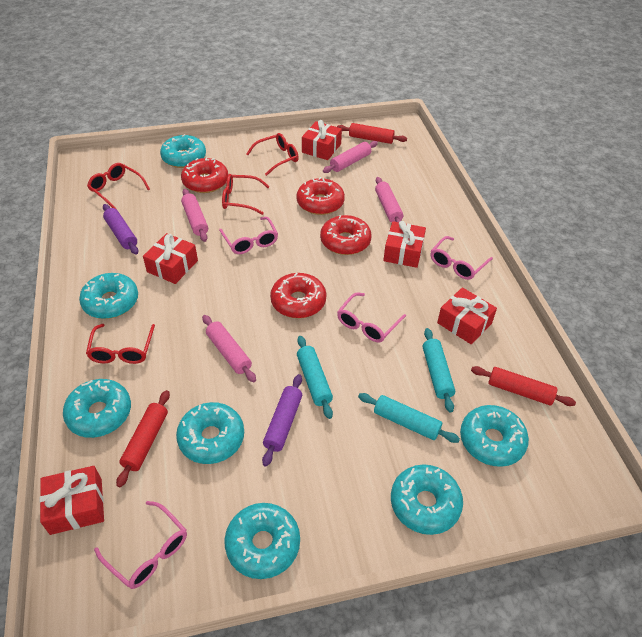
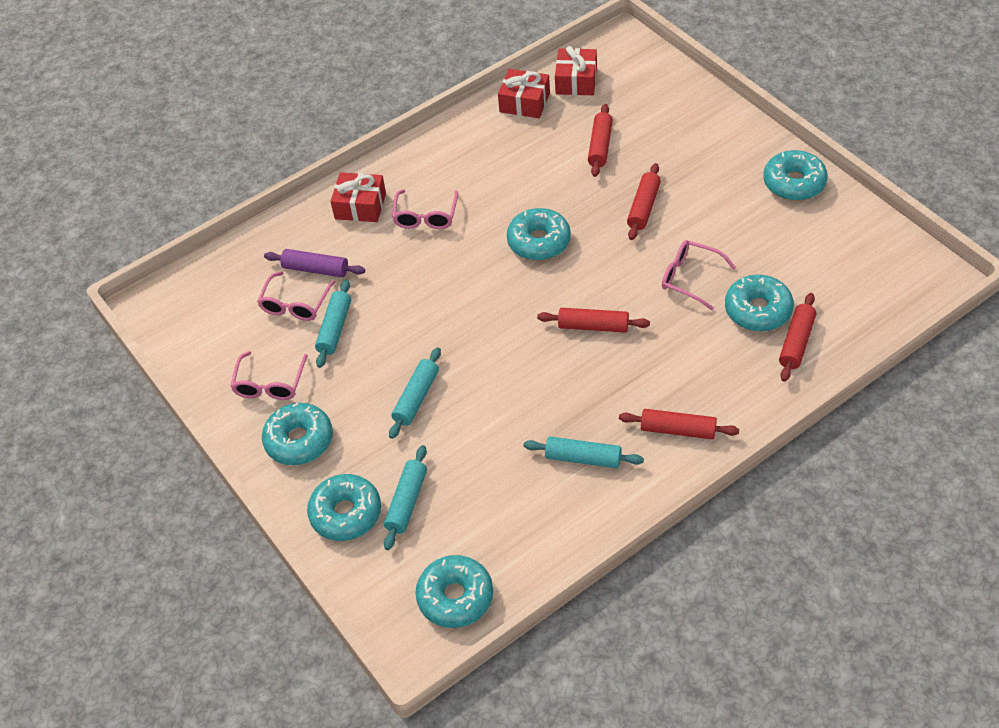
pink rolling pin: [181,189,208,242] [202,315,256,382] [323,141,378,173] [375,177,403,223] = 4 -> none = 0
purple rolling pin: [103,204,138,254] [262,374,302,467] = 2 -> [264,249,365,278] = 1
red donut: [181,158,228,193] [270,273,326,318] [296,177,345,215] [320,215,372,255] = 4 -> none = 0
red gift: [40,466,104,535] [143,233,198,284] [302,120,342,160] [383,221,426,268] [437,287,497,344] = 5 -> [330,172,386,222] [498,69,550,118] [555,46,597,95] = 3
red glasses: [86,324,155,364] [87,163,150,209] [222,174,270,215] [246,133,299,176] = 4 -> none = 0
red rolling pin: [116,390,170,487] [337,123,407,144] [471,366,576,406] = 3 -> [537,308,650,333] [588,104,613,177] [619,409,739,439] [627,163,661,240] [779,293,816,382] = 5
turquoise donut: [63,379,131,438] [79,273,138,319] [160,134,206,168] [176,402,244,464] [224,503,300,579] [391,464,463,535] [460,405,529,467] = 7 -> [262,403,333,465] [307,474,381,541] [416,555,493,628] [507,208,571,260] [725,275,794,332] [763,150,828,201] = 6
turquoise rolling pin: [297,336,333,419] [358,393,460,443] [423,328,455,413] = 3 -> [315,280,351,368] [384,445,427,550] [389,347,441,439] [524,437,644,468] = 4

